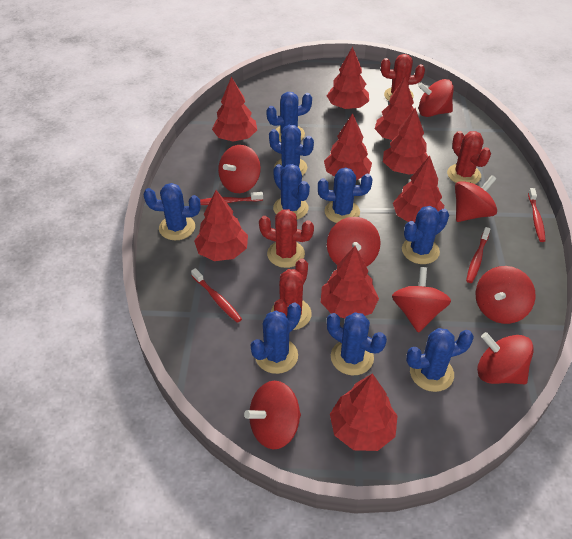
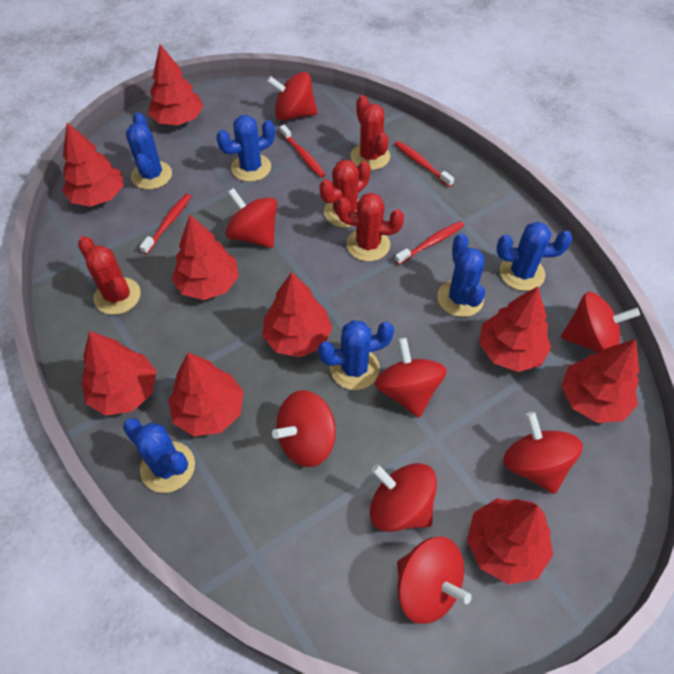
blue cactus: [144,183,201,240] [250,303,301,374] [266,92,312,142] [269,125,314,176] [273,164,310,220] [318,168,372,223] [327,312,387,375] [402,206,449,264] [406,328,474,392] = 9 -> [123,418,195,493] [126,112,172,190] [216,115,275,182] [318,320,394,390] [437,233,485,317] [497,222,572,291] = 6

